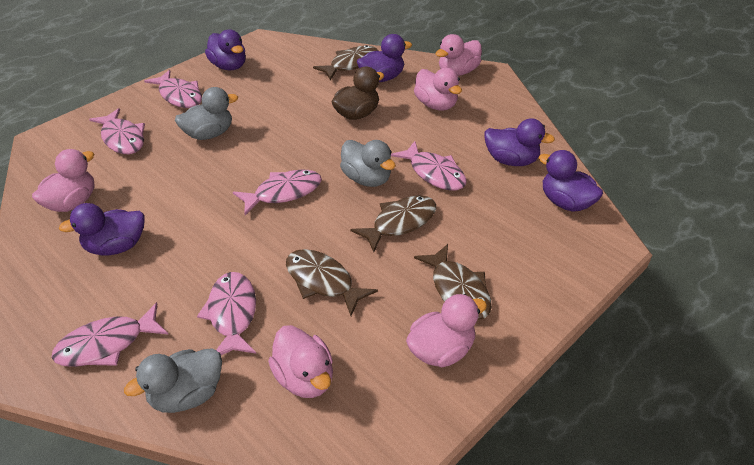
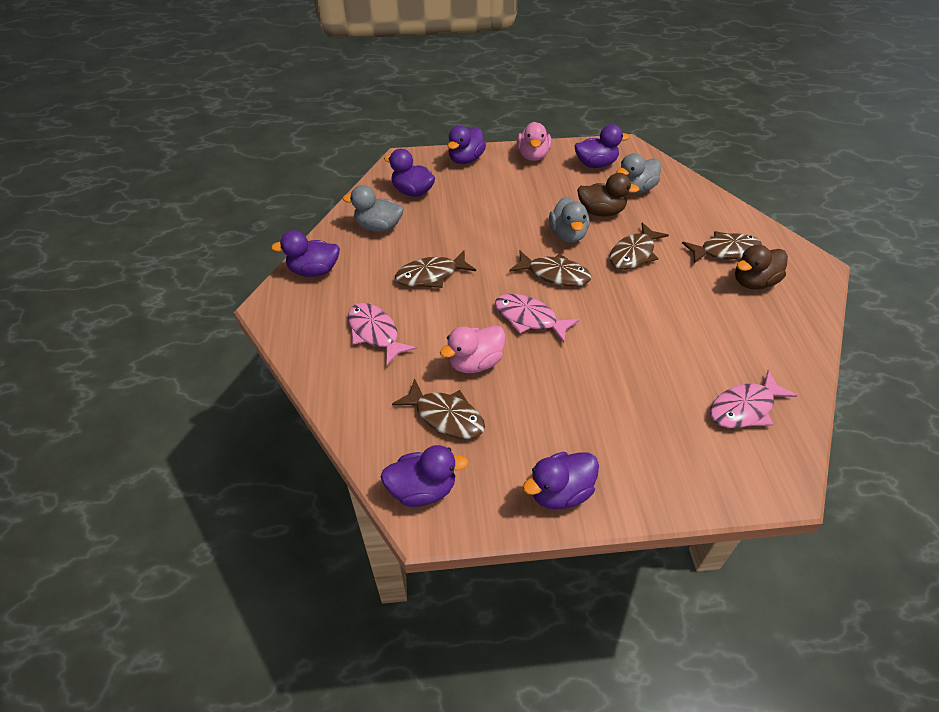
brown duck: [332,67,384,120] = 1 -> [577,173,639,216] [735,245,788,289] = 2
brown fish: [286,249,378,316] [313,45,379,80] [350,195,436,252] [414,244,492,320] = 4 -> [392,378,485,439] [395,250,476,288] [509,251,591,286] [610,222,669,269] [682,231,762,263] = 5
pink duck: [32,149,95,212] [268,325,333,398] [406,294,487,367] [414,68,462,110] [435,34,482,76] = 5 -> [440,325,506,373] [517,122,551,161] = 2
pink fish: [52,302,168,367] [89,108,145,154] [144,70,202,108] [197,272,256,355] [233,170,322,215] [391,141,467,190] = 6 -> [348,303,417,365] [495,294,579,343] [710,370,798,428] = 3
purple duck: [59,203,145,255] [205,29,246,70] [357,34,412,82] [485,118,555,166] [538,150,603,212] = 5 -> [271,230,340,277] [380,445,469,507] [384,149,435,197] [448,125,486,164] [523,452,599,510] [575,124,630,168] = 6

